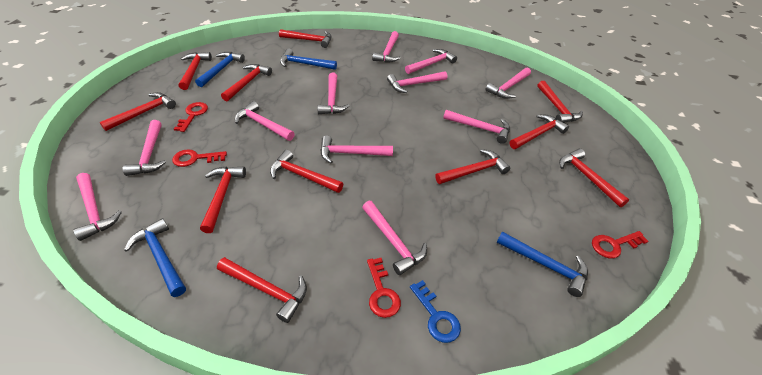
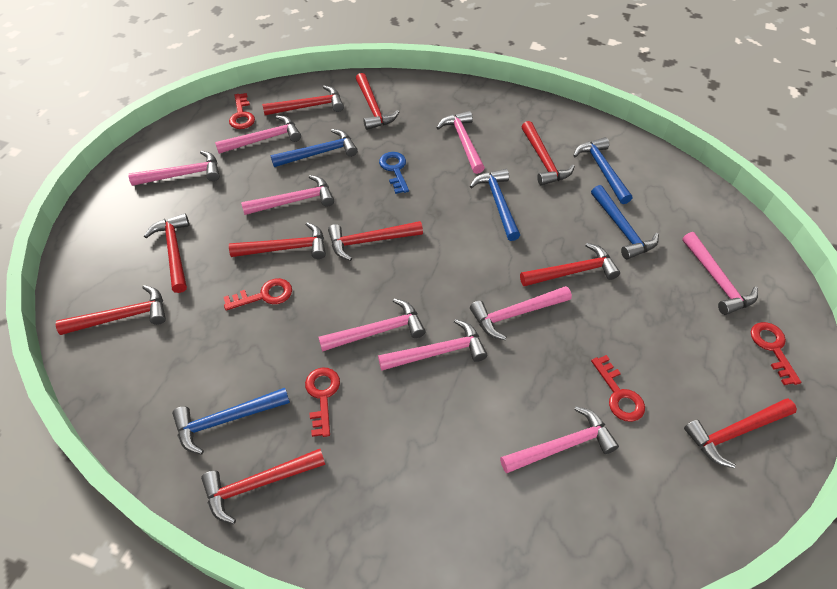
blue hammer: [124,218,186,297] [195,52,245,87] [280,48,337,70] [497,231,588,297] = 4 -> [172,388,290,455] [271,129,358,167] [470,169,520,241] [573,137,632,204] [591,185,659,259] = 5
pink hammer: [73,173,122,241] [123,120,166,176] [235,101,295,141] [317,72,349,114] [320,135,393,163] [362,201,427,275] [372,31,400,63] [387,71,447,93] [405,49,457,74] [443,110,510,144] [485,67,531,99] = 11 -> [128,150,220,186] [215,115,301,154] [241,175,334,215] [318,298,426,352] [378,319,487,370] [437,111,485,174] [470,286,572,340] [500,406,619,473] [682,232,758,315] = 9
red hammer: [99,92,176,131] [179,52,212,90] [200,167,246,233] [217,257,307,323] [221,64,272,101] [270,150,343,193] [279,29,332,48] [435,149,510,184] [510,115,569,149] [537,81,583,123] [559,149,630,207] = 11 -> [56,285,166,335] [144,213,189,293] [201,449,325,524] [229,222,326,259] [262,85,344,115] [328,221,423,261] [356,73,399,130] [520,243,620,286] [522,121,575,186] [684,398,797,468] = 10
red key: [172,149,227,167] [174,102,208,132] [367,258,401,318] [592,231,649,258] = 4 -> [224,278,292,311] [229,93,255,129] [305,368,340,437] [591,355,645,422] [751,322,801,385] = 5

